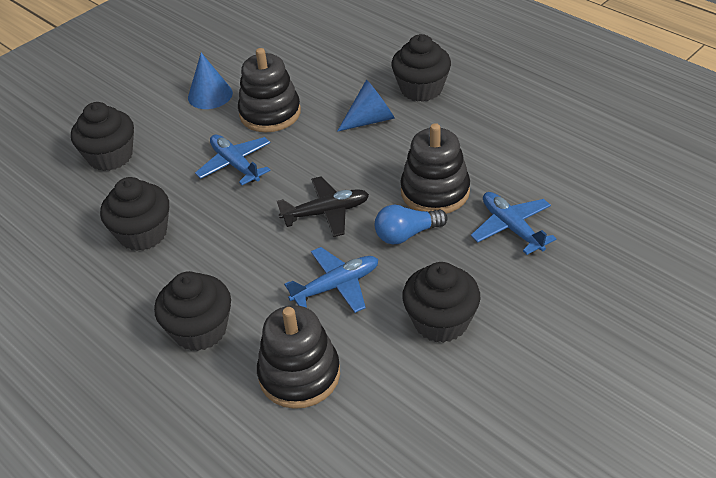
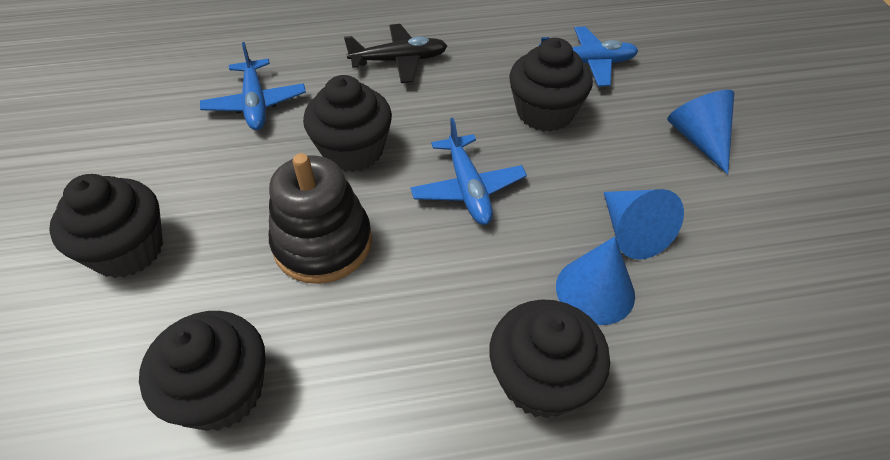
black stacking toy: [238,48,301,132] [257,305,340,409] [400,123,470,214] = 3 -> [269,153,372,284] = 1
blue cone: [188,53,233,109] [337,80,395,132] = 2 -> [556,236,635,325] [604,189,684,260] [667,90,734,174] = 3
blue light bulb: [375,205,448,245] = 1 -> none = 0

